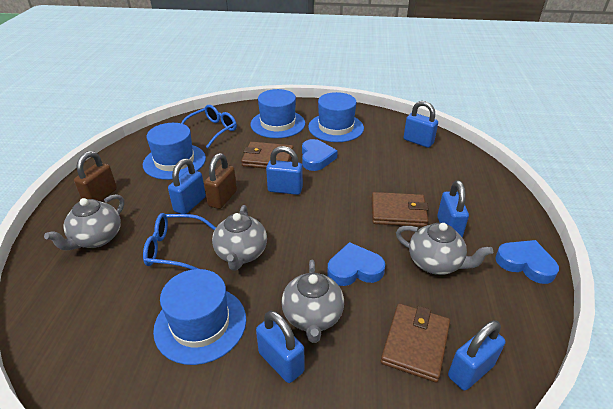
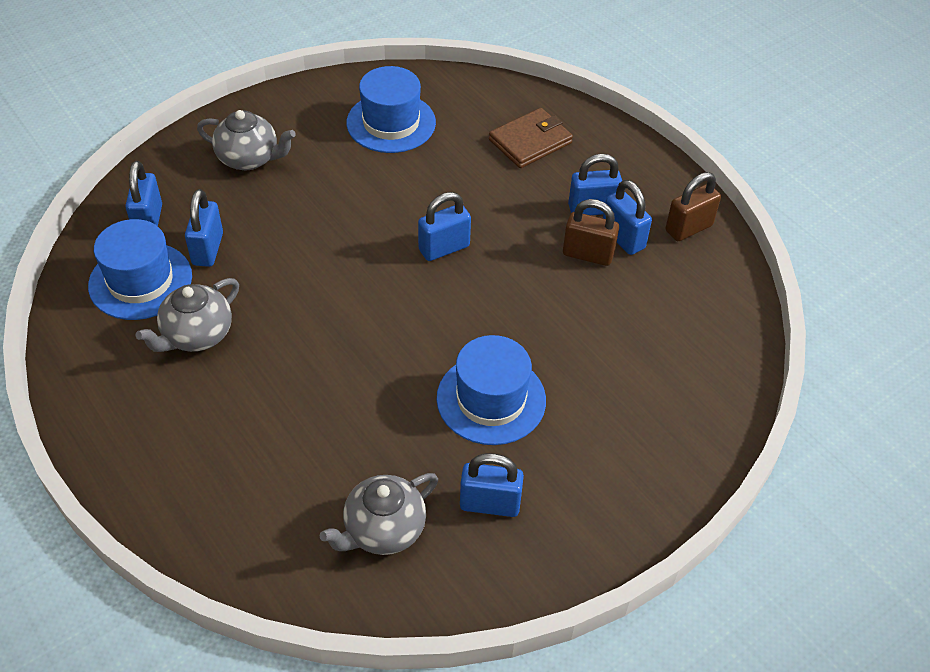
blue glasses: [143,213,216,270] [181,104,237,148] = 2 -> none = 0
blue hat: [143,123,206,180] [153,269,246,365] [251,89,305,138] [308,92,364,142] = 4 -> [88,219,192,320] [346,66,436,153] [437,335,546,445] = 3
blue heart: [302,139,338,171] [327,242,385,286] [496,240,559,284] = 3 -> none = 0
brown wallet: [241,142,293,169] [372,192,429,227] [381,303,450,383] = 3 -> [489,108,573,168] = 1
grey teapot: [44,194,124,250] [212,205,267,270] [281,260,344,343] [396,223,493,275] = 4 -> [135,278,239,352] [197,110,296,170] [319,473,438,555] = 3

